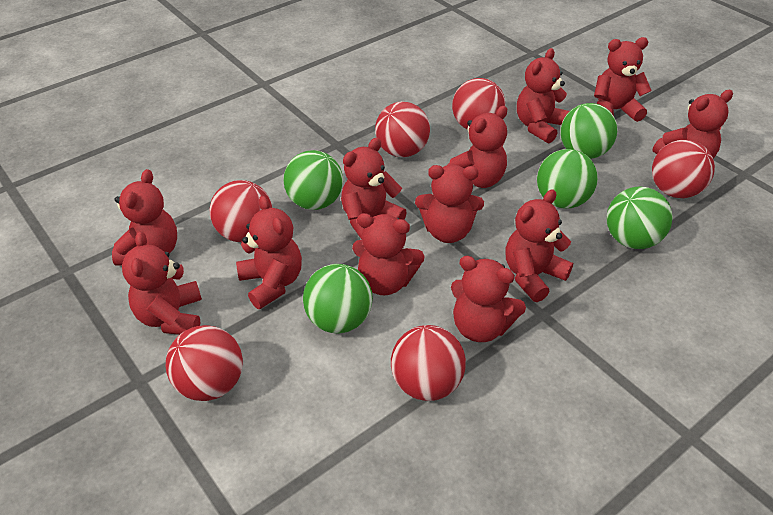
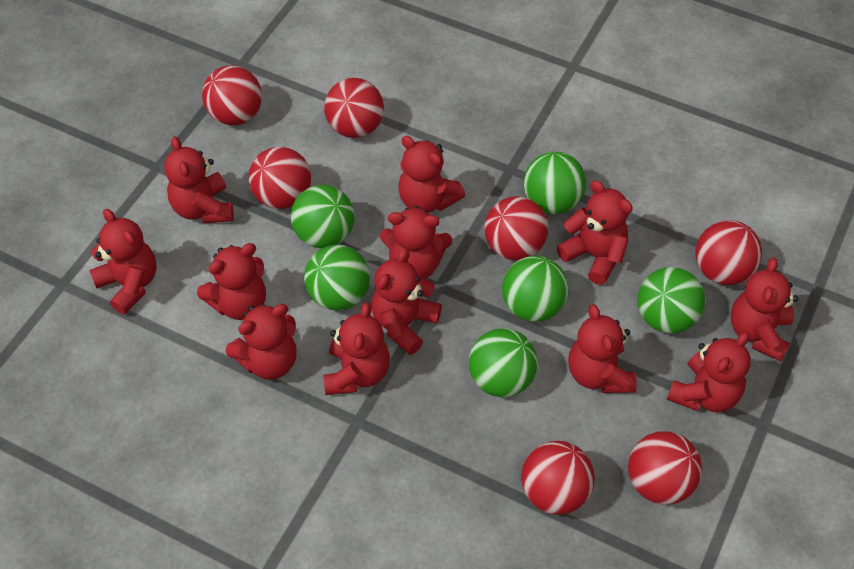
green ball: [283,150,343,210] [303,264,373,334] [537,149,598,208] [560,103,618,159] [607,187,673,249] = 5 -> [291,185,355,248] [304,245,370,311] [469,328,538,397] [502,256,568,322] [523,152,586,214] [637,267,705,334] = 6
red ball: [166,325,243,401] [210,180,272,242] [375,102,430,157] [391,325,466,401] [452,78,505,130] [652,140,715,198] = 6 -> [202,65,262,125] [249,147,311,209] [324,78,384,138] [484,196,549,260] [521,441,595,515] [628,431,702,505] [695,220,762,285] = 7

